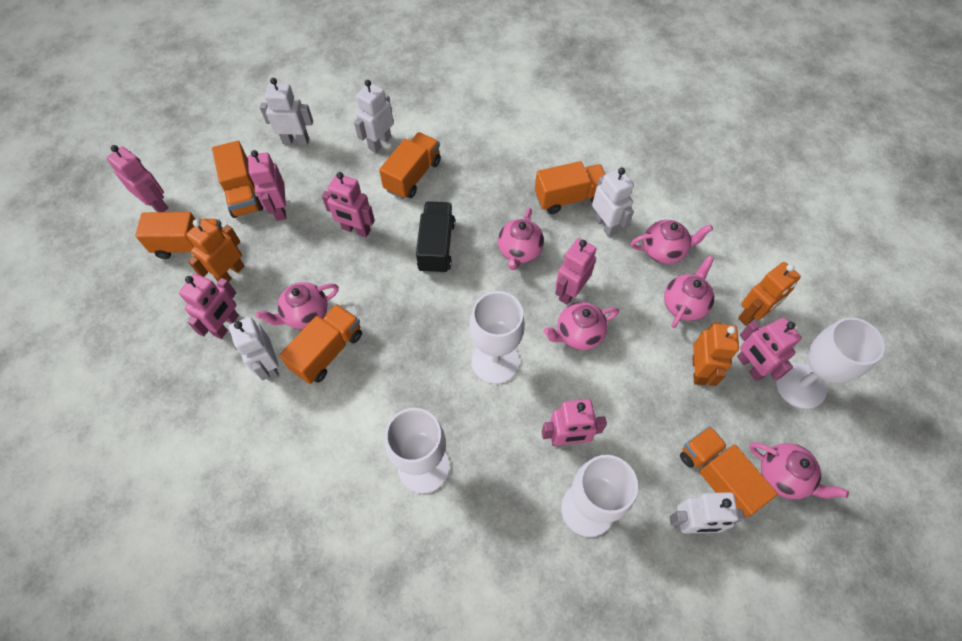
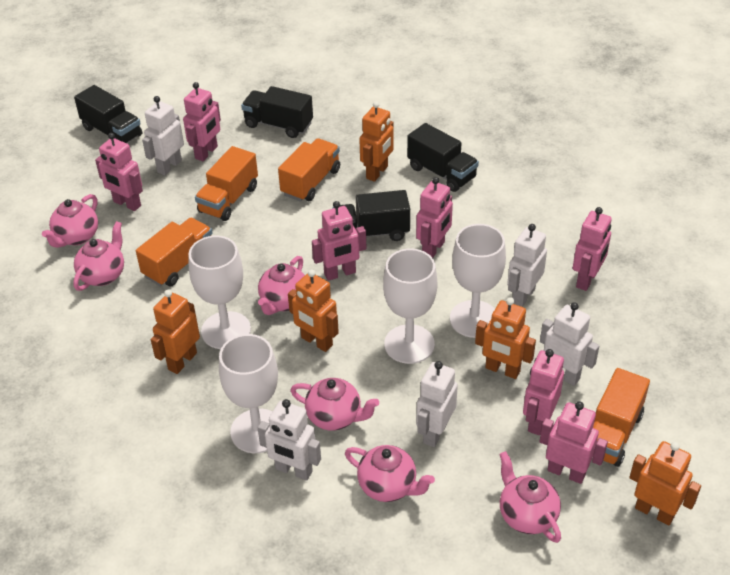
black truck: [416,201,455,274] = 1 -> [74,85,142,143] [241,86,313,138] [332,190,410,241] [407,123,479,192] = 4
orange robot: [186,218,244,282] [692,322,739,386] [738,262,801,326] = 3 -> [151,290,200,374] [288,269,339,352] [359,101,394,182] [475,297,536,379] [629,441,701,526] = 5
orange truck: [135,212,223,259] [212,141,263,218] [279,304,362,384] [379,132,441,199] [535,161,606,214] [680,426,778,518] = 6 -> [136,218,213,287] [195,146,258,221] [278,138,340,202] [593,368,650,467] = 4

